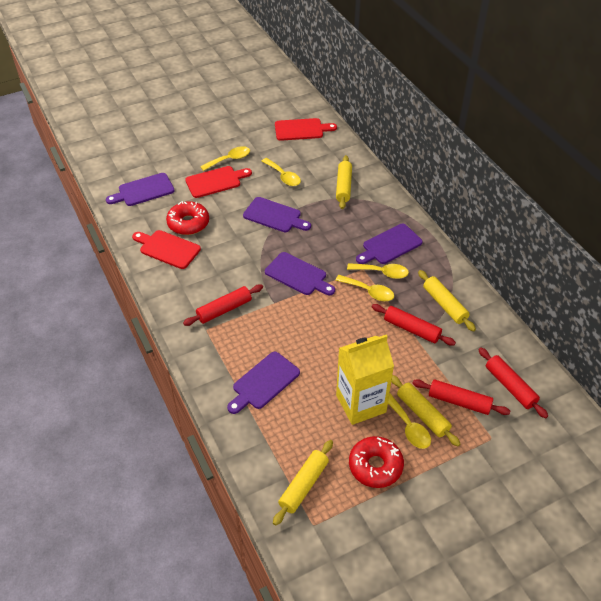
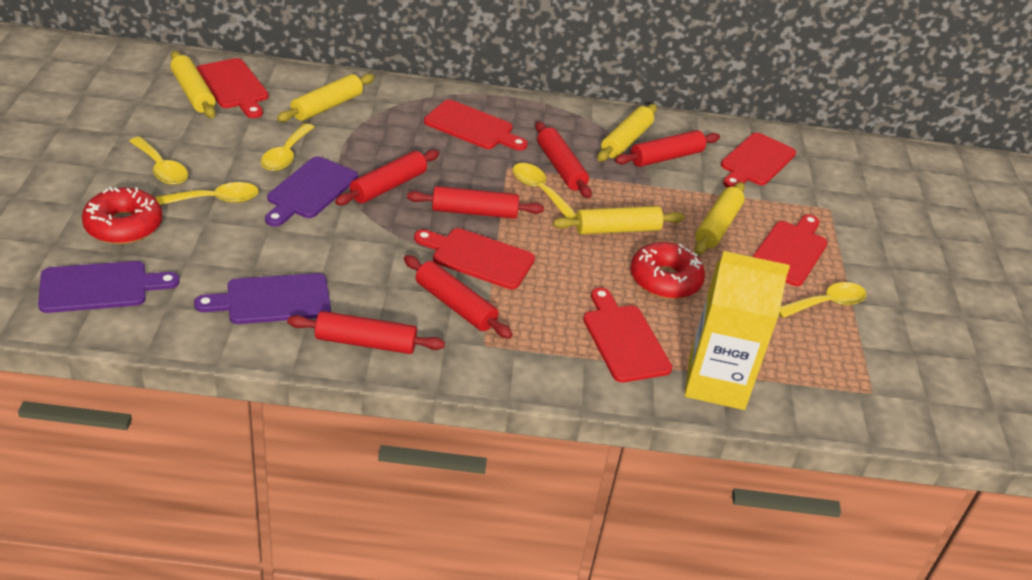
purple cutting board: [106,173,175,206] [227,352,300,414] [243,197,311,232] [265,252,335,295] [356,224,423,264] = 5 -> [38,261,180,313] [194,273,331,324] [265,156,358,227] = 3
red cutting board: [132,230,201,269] [185,166,252,198] [275,118,337,141] = 3 -> [196,58,269,118] [414,228,535,289] [424,100,528,150] [583,288,672,383] [721,132,796,188] [752,214,828,286] = 6
red rolling pin: [183,285,263,326] [372,304,456,346] [412,379,510,415] [478,347,548,418] = 4 -> [287,311,445,354] [335,150,439,205] [404,255,513,339] [407,186,544,219] [535,121,592,198] [615,130,720,167] = 6
yellow rolling pin: [273,440,333,526] [336,155,352,209] [391,375,460,446] [418,270,476,331] = 4 -> [170,51,216,118] [277,74,375,122] [553,206,685,234] [597,104,657,162] [694,182,745,255] = 5

